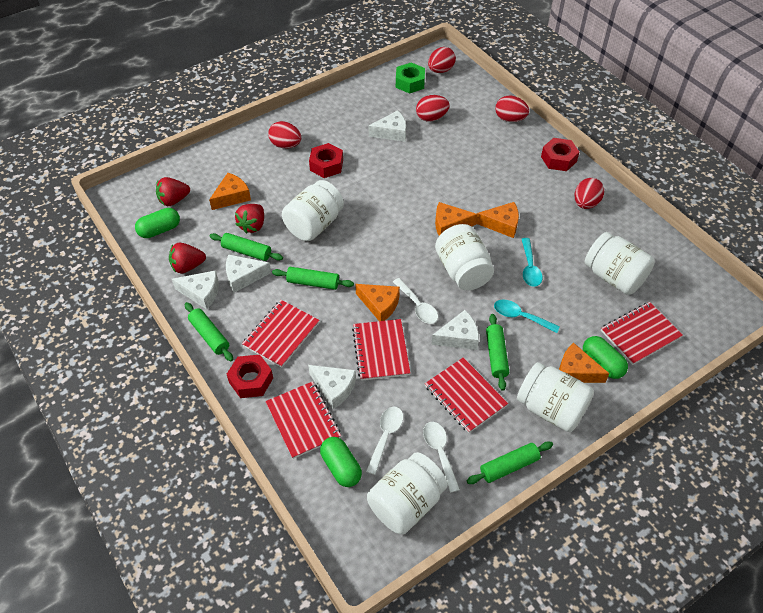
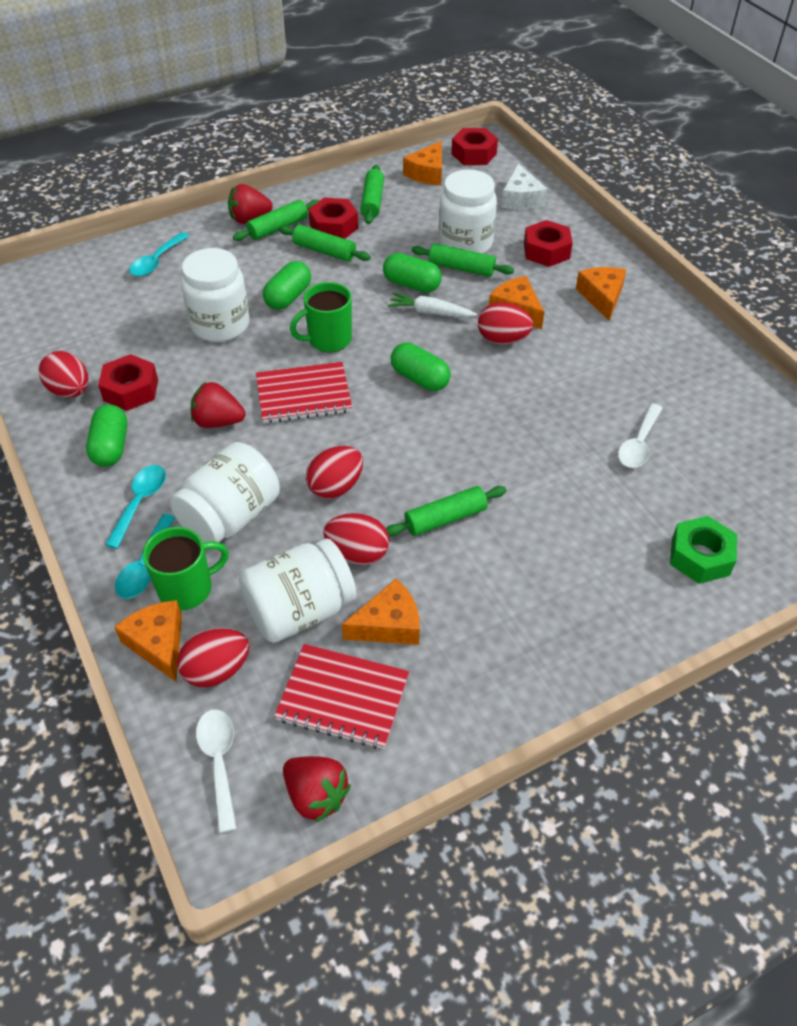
green capsule: [135,208,180,238] [320,437,362,487] [583,336,628,379] = 3 -> [86,405,127,467] [263,261,311,310] [383,253,442,293] [391,342,451,391] = 4
green mug: none = 0 -> [143,527,229,611] [290,282,352,352] = 2
red notebook: [242,300,320,368] [266,381,341,459] [352,319,411,381] [425,357,508,433] [601,302,683,365] = 5 -> [256,362,352,423] [274,644,409,749] = 2
red nut: [227,354,273,398] [309,143,343,178] [541,138,579,171] = 3 -> [98,354,158,411] [308,198,358,239] [451,128,498,165] [524,220,573,267] = 4
turquoise spoon: [494,300,560,333] [522,238,543,287] = 2 -> [105,465,166,549] [115,514,176,599] [129,232,189,277] = 3
white carrot: none = 0 -> [388,293,477,318] = 1
white cheese: [172,270,219,309] [226,254,271,293] [308,365,356,409] [369,110,406,142] [431,310,479,350] = 5 -> [502,163,547,209] = 1
white jar: [282,180,344,241] [367,452,448,534] [435,224,494,290] [517,362,594,432] [585,232,655,295] = 5 -> [170,442,280,543] [181,248,250,342] [239,539,356,643] [439,170,497,254] = 4
white spoon: [366,406,403,475] [393,278,438,324] [423,422,460,493] = 3 -> [196,710,237,833] [618,403,663,468] = 2

